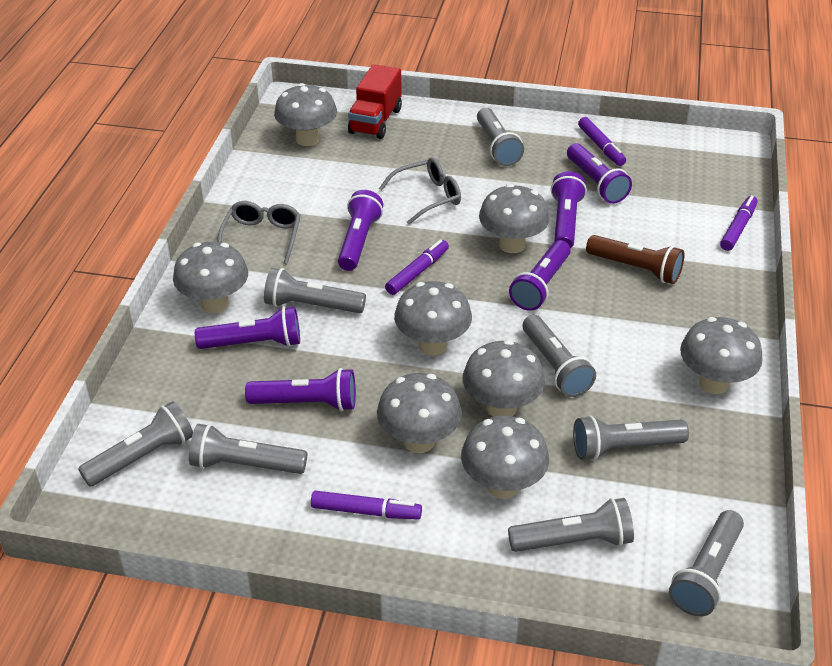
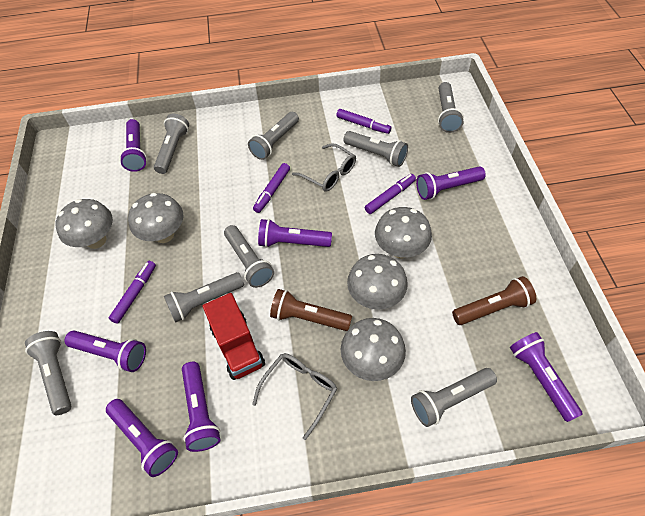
brown flashlight: [586,235,685,284] = 1 -> [270,289,352,331] [452,276,536,325] = 2
grey mushroom: [173,242,248,313] [274,83,337,146] [377,373,462,453] [394,281,472,355] [461,416,549,499] [462,340,545,417] [479,184,550,253] [680,317,763,394] = 8 -> [55,199,113,249] [128,193,183,243] [341,318,406,381] [347,254,408,310] [375,207,432,258] = 5
purple flashlight: [195,306,300,349] [245,368,356,411] [338,190,383,271] [509,240,571,311] [551,171,587,249] [567,143,632,204] = 6 -> [64,331,146,372] [106,399,178,477] [120,119,147,172] [182,362,220,452] [258,219,332,248] [416,166,486,200] [510,332,583,422] = 7

